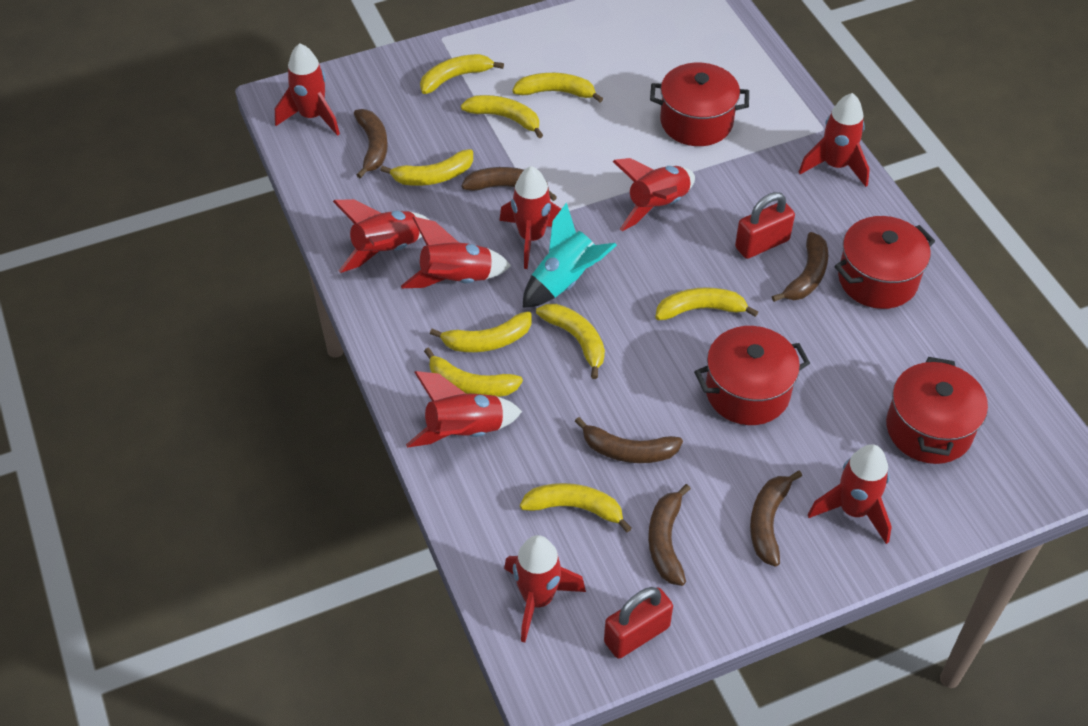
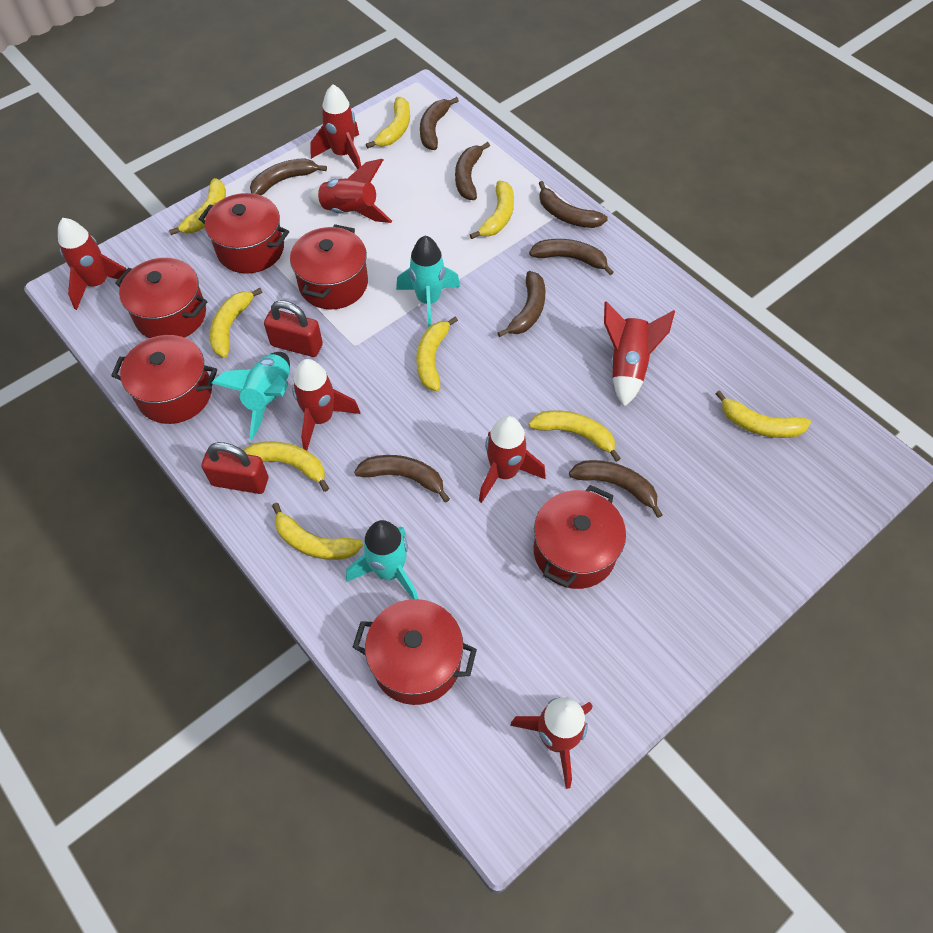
brown banana: [354,109,388,178] [461,167,557,201] [575,417,683,463] [648,484,691,586] [750,471,802,567] [772,232,828,302] = 6 -> [250,158,327,195] [354,455,450,503] [420,97,459,150] [455,142,490,200] [498,271,546,337] [529,239,614,275] [539,181,608,228] [569,460,663,518] = 8
red pot: [650,63,749,146] [694,326,810,425] [834,216,935,309] [886,357,988,464] = 4 -> [111,335,217,424] [115,258,208,338] [199,193,289,274] [290,224,368,309] [353,599,477,705] [534,485,626,589] = 6
red rocket: [275,43,340,136] [333,199,429,273] [401,217,511,288] [406,371,522,448] [499,166,561,269] [504,535,586,643] [612,158,695,231] [799,93,870,187] [808,444,892,544] = 9 -> [58,218,127,310] [292,359,361,451] [309,159,392,223] [310,84,361,170] [479,416,546,503] [510,698,592,789] [604,301,675,407] = 7
turquoise rocket: [522,202,617,308] = 1 -> [212,352,290,439] [346,520,418,599] [396,235,460,328] = 3

